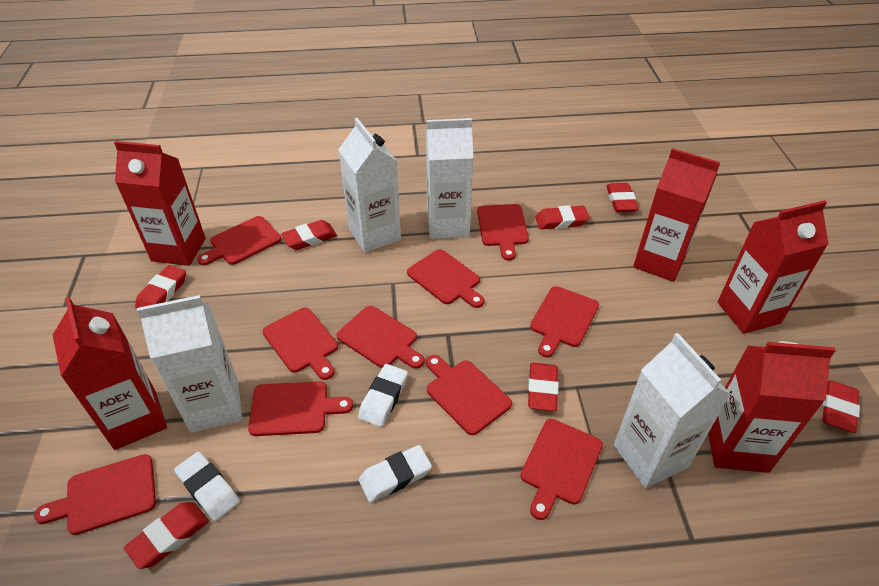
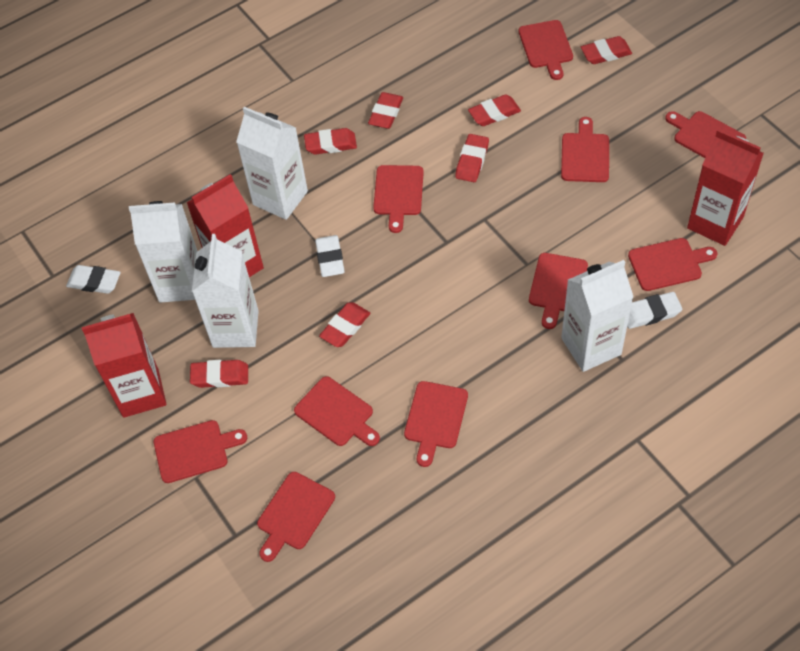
red carton: [53,297,167,450] [114,141,206,266] [633,148,721,282] [708,341,836,473] [718,200,829,334] = 5 -> [82,313,166,418] [187,174,264,277] [687,129,764,246] = 3

